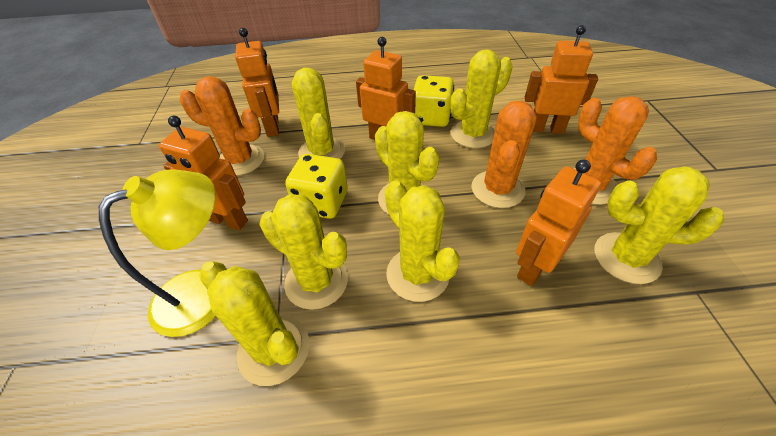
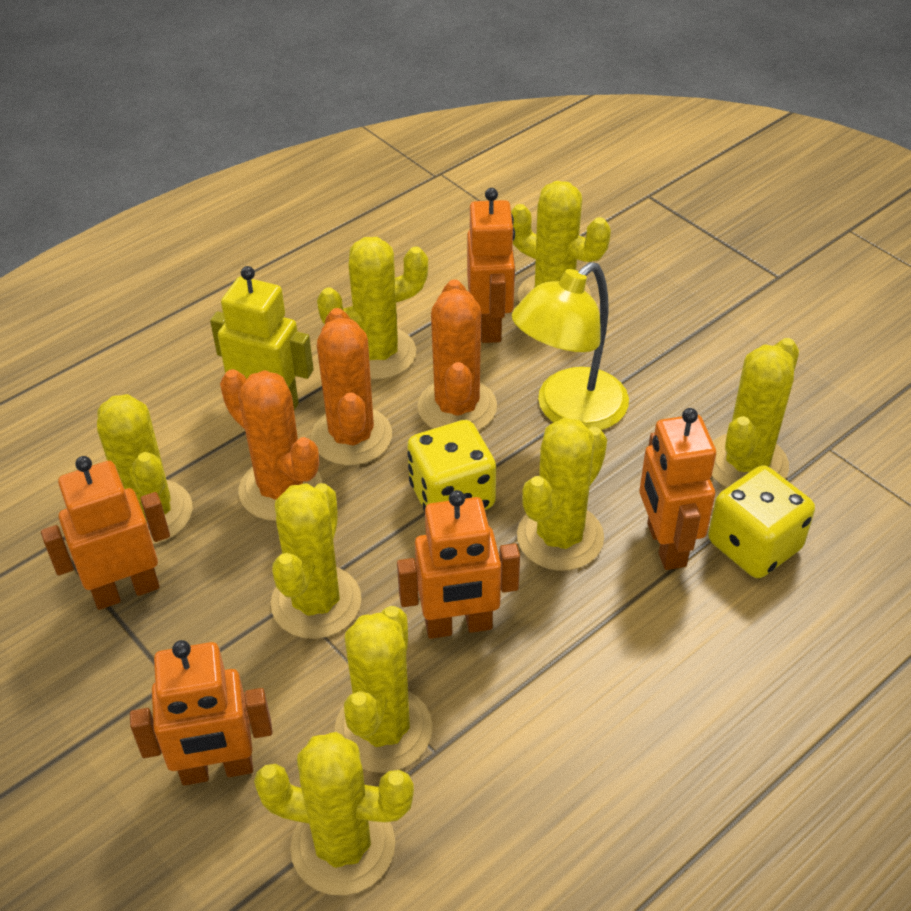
yellow cactus: [199,261,309,386] [259,194,348,310] [292,68,345,159] [375,111,439,214] [385,181,460,302] [450,49,513,148] [594,166,724,284] = 7 -> [97,394,192,544] [254,732,414,895] [271,483,362,639] [317,237,428,379] [334,606,433,773] [511,181,611,302] [517,418,607,571] [712,338,799,488] = 8
yellow robot: none = 0 -> [210,266,314,410] = 1

